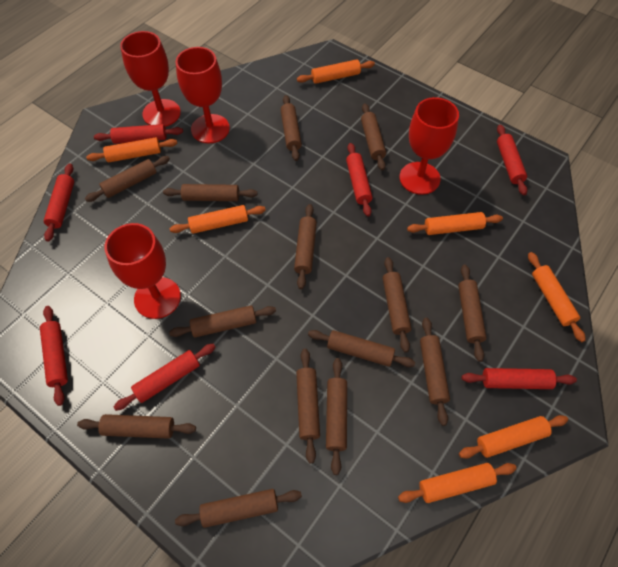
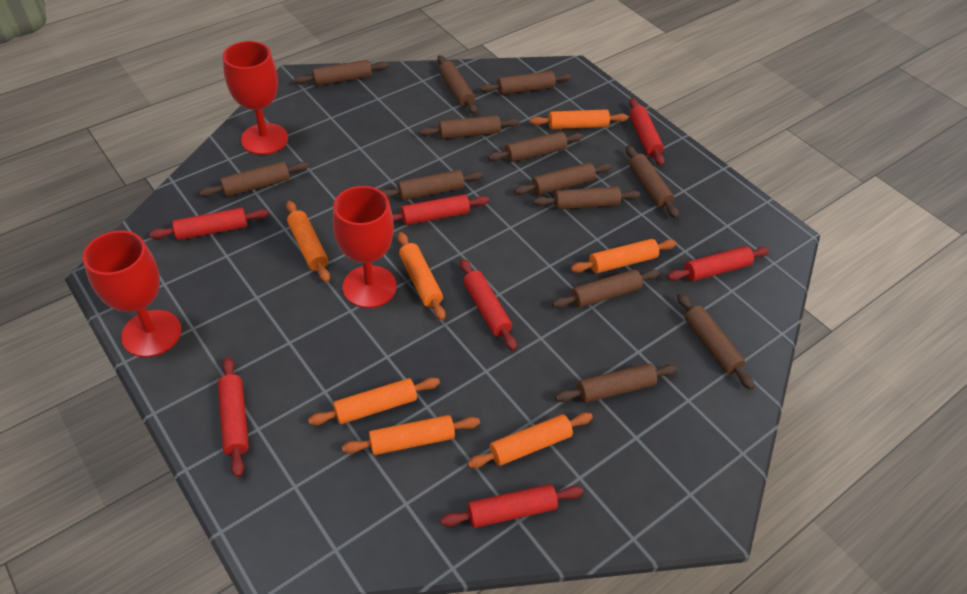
brown rolling pin: [77,414,196,439] [85,156,170,202] [163,184,257,201] [169,305,276,338] [175,489,302,528] [281,95,302,161] [294,204,317,289] [296,349,320,463] [308,330,415,367] [326,358,347,475] [361,104,386,171] [383,257,411,353] [420,318,450,426] [458,265,487,362] = 14 -> [200,162,309,197] [294,60,389,86] [381,170,483,200] [419,115,519,139] [437,55,477,114] [480,71,572,95] [488,132,583,162] [514,163,611,195] [534,186,641,210] [552,269,660,308] [555,363,677,403] [626,145,679,218] [677,293,754,390] = 13
red goblet: [104,223,181,319] [120,31,181,127] [176,47,230,144] [400,97,459,195] = 4 -> [83,231,181,357] [223,41,288,155] [333,186,397,308] = 3

